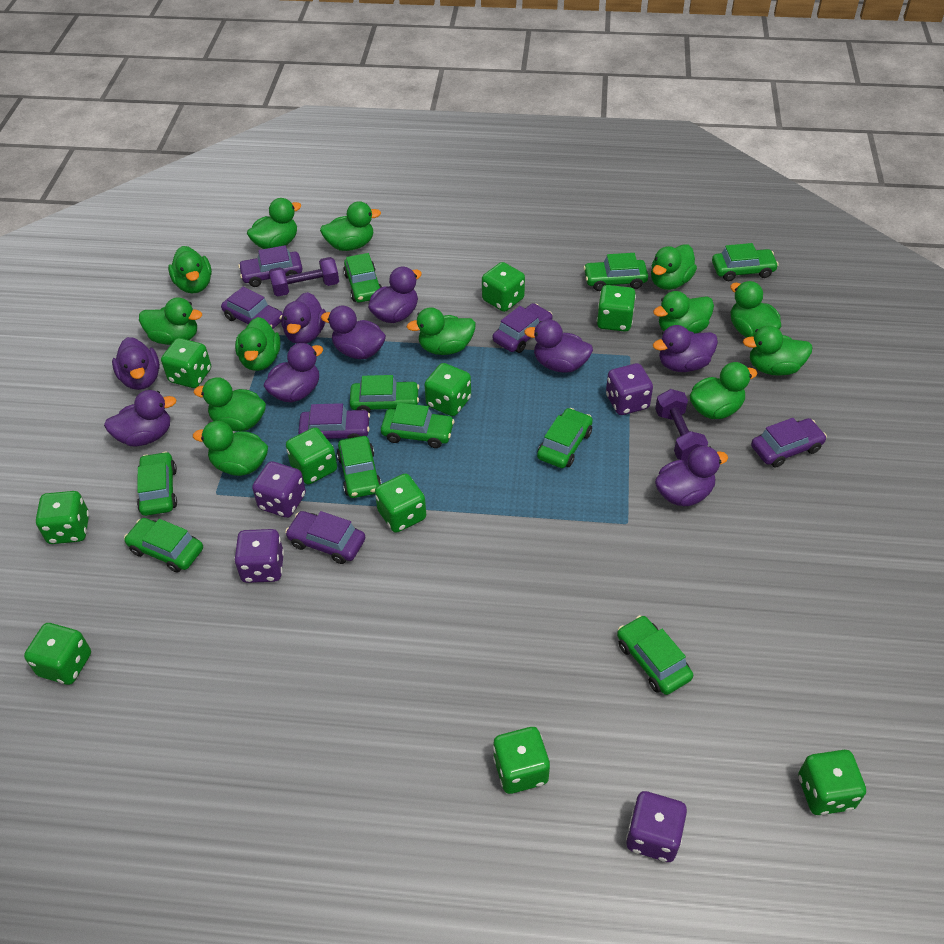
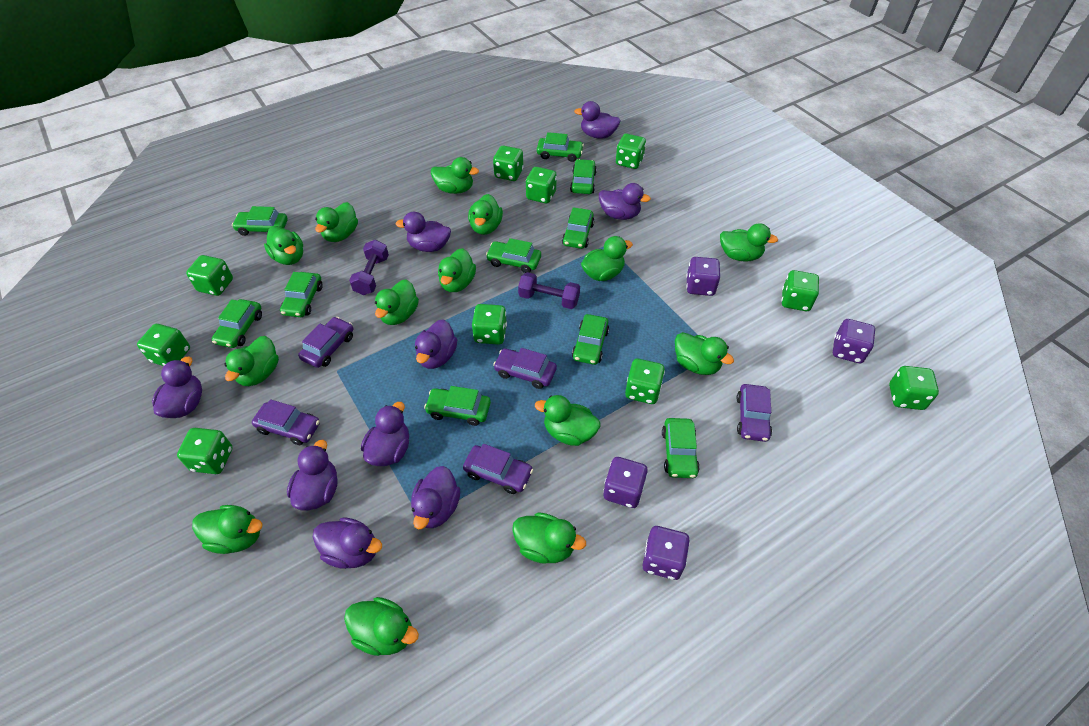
green duck: [139,297,202,345] [168,246,212,294] [193,421,268,476] [194,377,266,431] [235,317,280,371] [247,198,301,249] [320,201,381,251] [407,307,476,355] [651,244,697,290] [653,291,714,333] [690,362,757,419] [730,281,781,338] [743,326,812,376] = 13 -> [192,505,262,554] [224,336,279,386] [264,226,303,265] [315,202,358,242] [344,597,419,656] [375,279,419,325] [431,157,479,194] [438,248,476,292] [468,194,503,235] [512,512,586,564] [535,395,600,446] [581,236,633,281] [675,332,734,375] [720,223,778,262] = 14
purple car: [221,287,283,329] [238,245,303,287] [285,511,365,564] [298,403,370,439] [493,303,552,353] [751,418,827,467] = 6 -> [252,399,320,445] [298,317,353,368] [463,444,533,494] [493,348,557,389] [736,384,772,442] = 5

